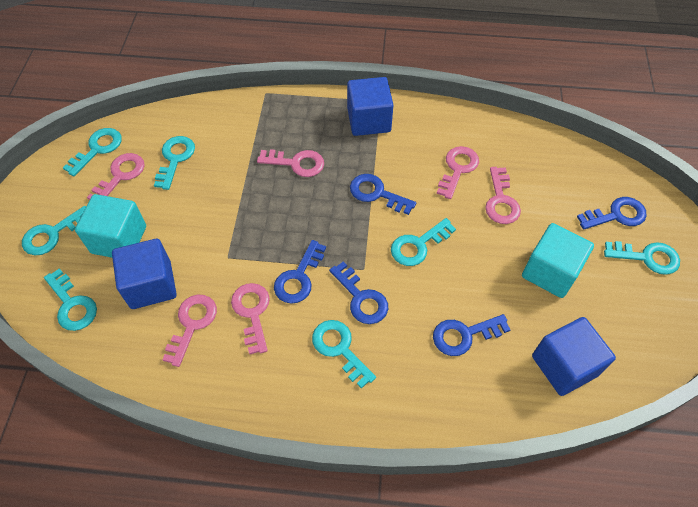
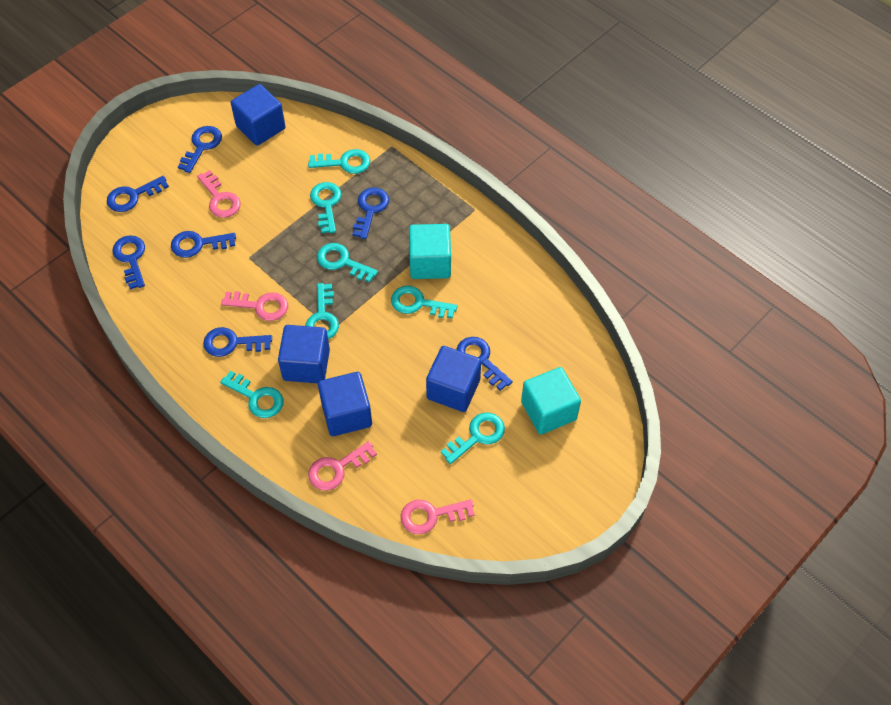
blue cube: [112,239,177,309] [347,77,393,136] [532,317,616,396] = 3 -> [231,84,285,146] [278,325,330,383] [318,372,372,436] [426,346,481,412] = 4
blue key: [274,240,326,304] [329,261,388,324] [350,174,416,215] [433,314,511,356] [577,197,647,230] = 5 -> [107,176,169,212] [112,235,145,289] [171,231,236,258] [178,126,222,173] [203,327,272,357] [352,188,389,239] [456,337,513,391] = 7
pink key: [87,153,145,200] [162,295,217,367] [231,283,270,354] [257,149,324,177] [437,146,479,199] [485,167,521,224] = 6 -> [197,170,241,218] [221,291,288,321] [308,441,377,490] [401,499,475,534] = 4

